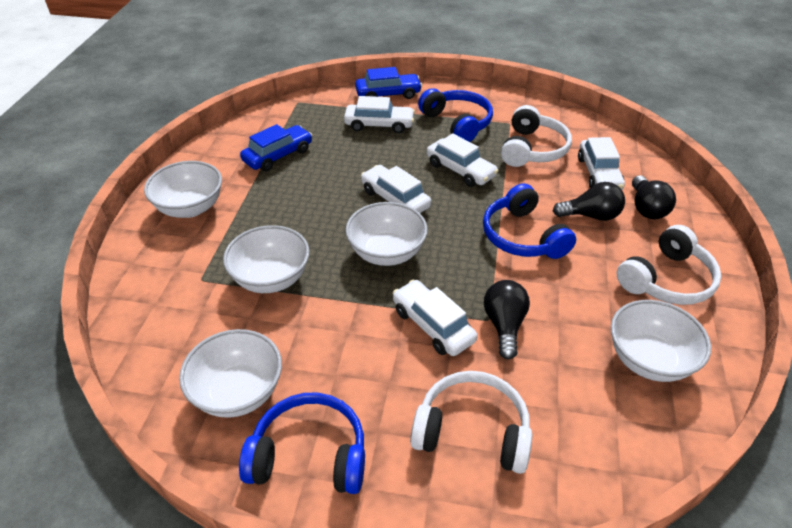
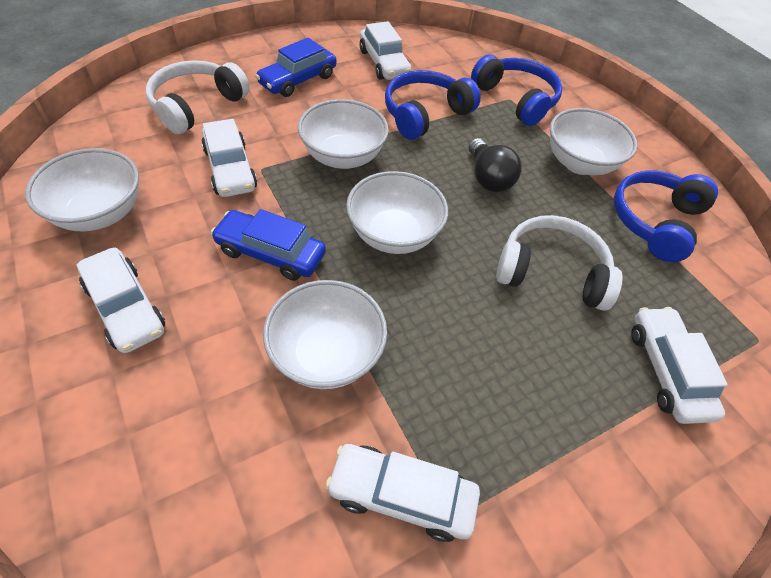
black light bulb: [484,280,530,359] [553,182,625,221] [632,175,676,219] = 3 -> [468,138,522,192] = 1
white headphones: [410,371,532,474] [501,105,572,167] [616,225,721,305] = 3 -> [146,60,250,134] [496,215,623,311] = 2

